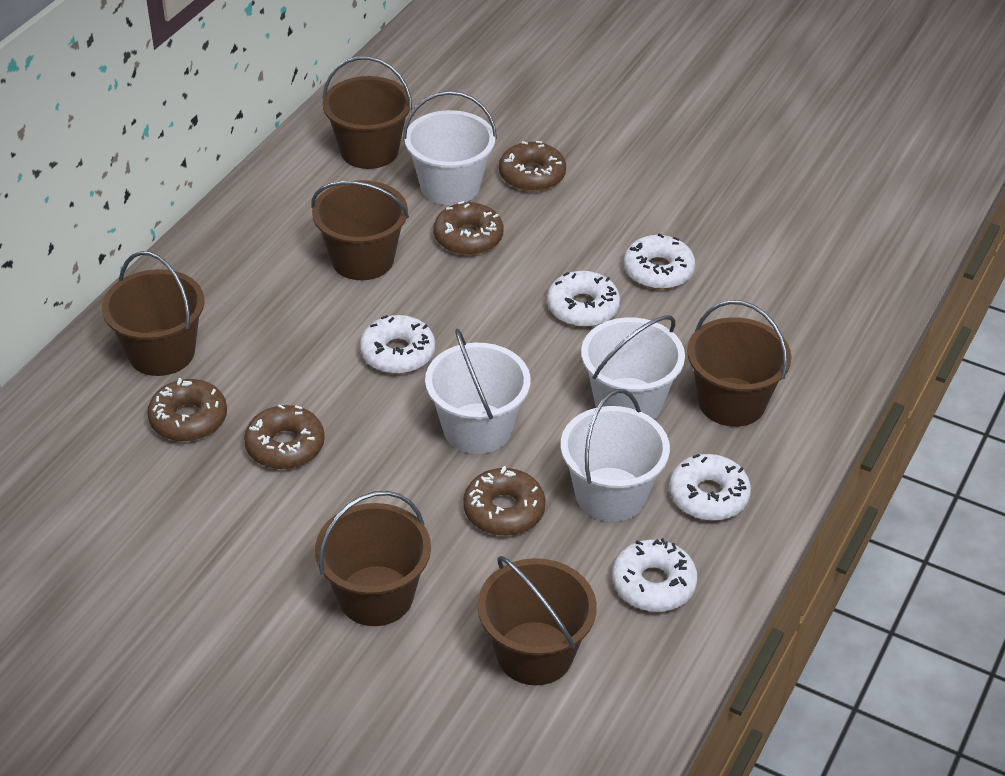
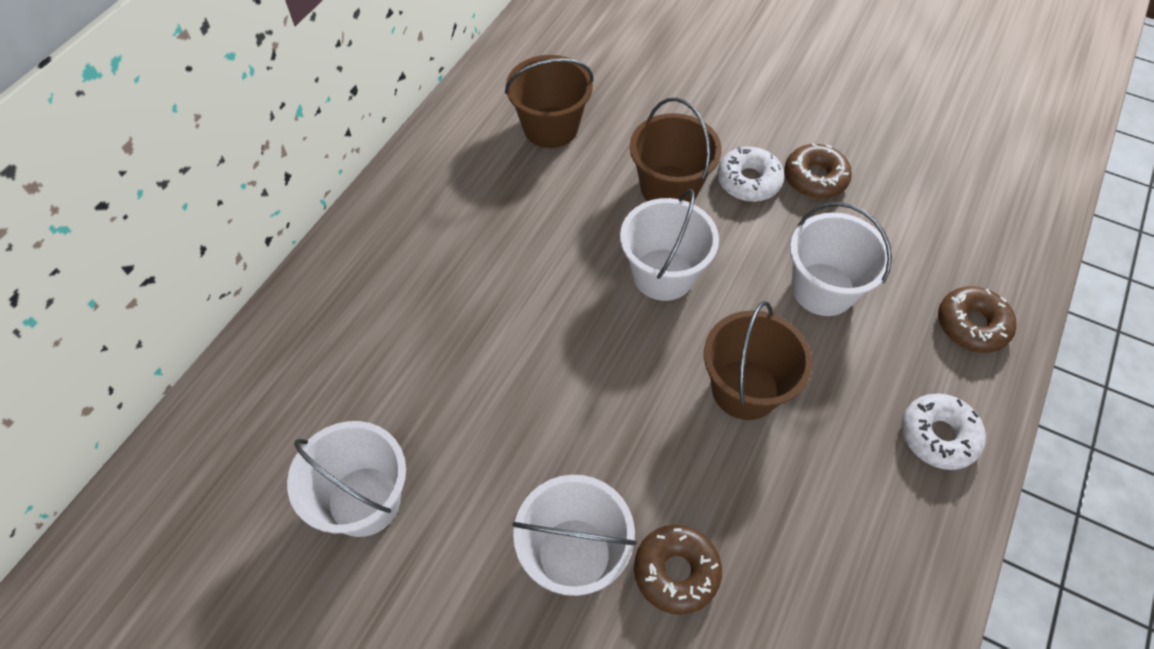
brown bucket: [102,251,204,376] [311,180,409,280] [315,491,431,626] [323,56,412,169] [478,556,597,685] [687,300,792,427] = 6 -> [505,55,593,148] [630,97,722,202] [704,301,813,420] = 3
brown donut: [147,378,227,441] [244,404,325,469] [433,201,504,255] [463,466,545,536] [499,141,566,192] = 5 -> [634,525,722,615] [784,143,852,199] [938,286,1017,353] = 3
white donut: [360,315,435,374] [547,271,620,327] [612,538,698,612] [624,233,695,289] [669,454,751,521] = 5 -> [717,147,784,202] [902,393,986,470] = 2

